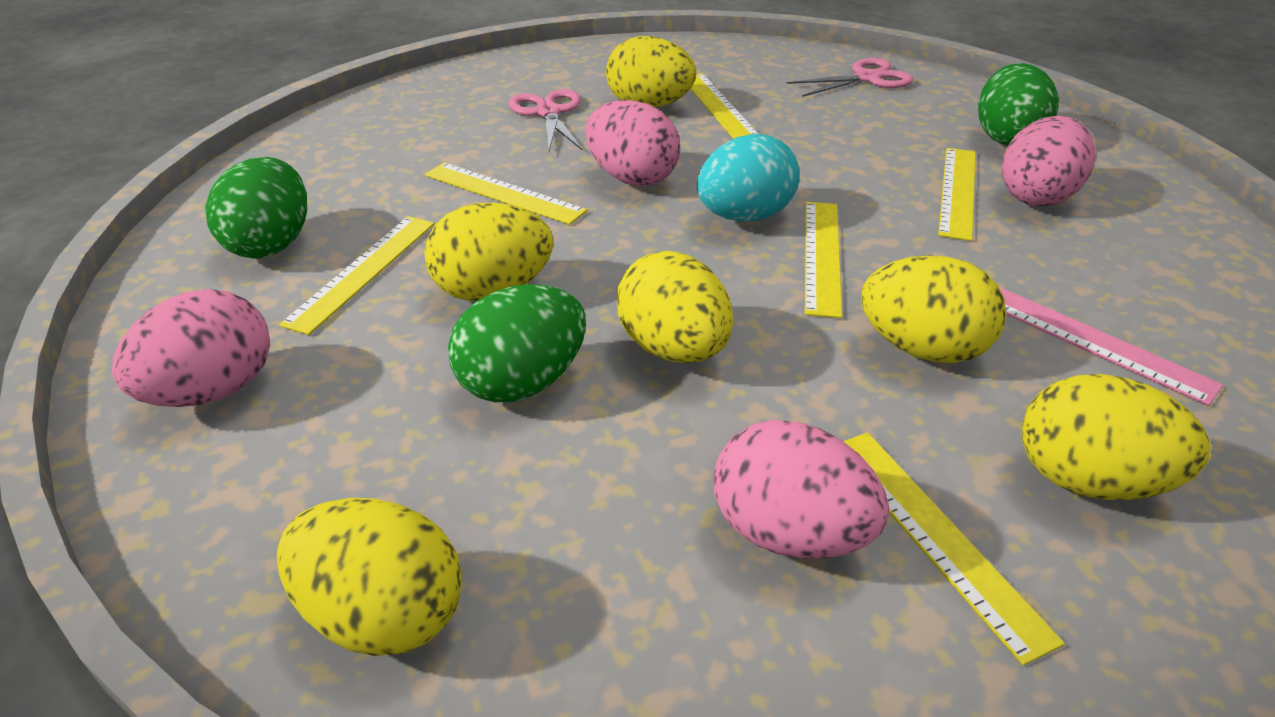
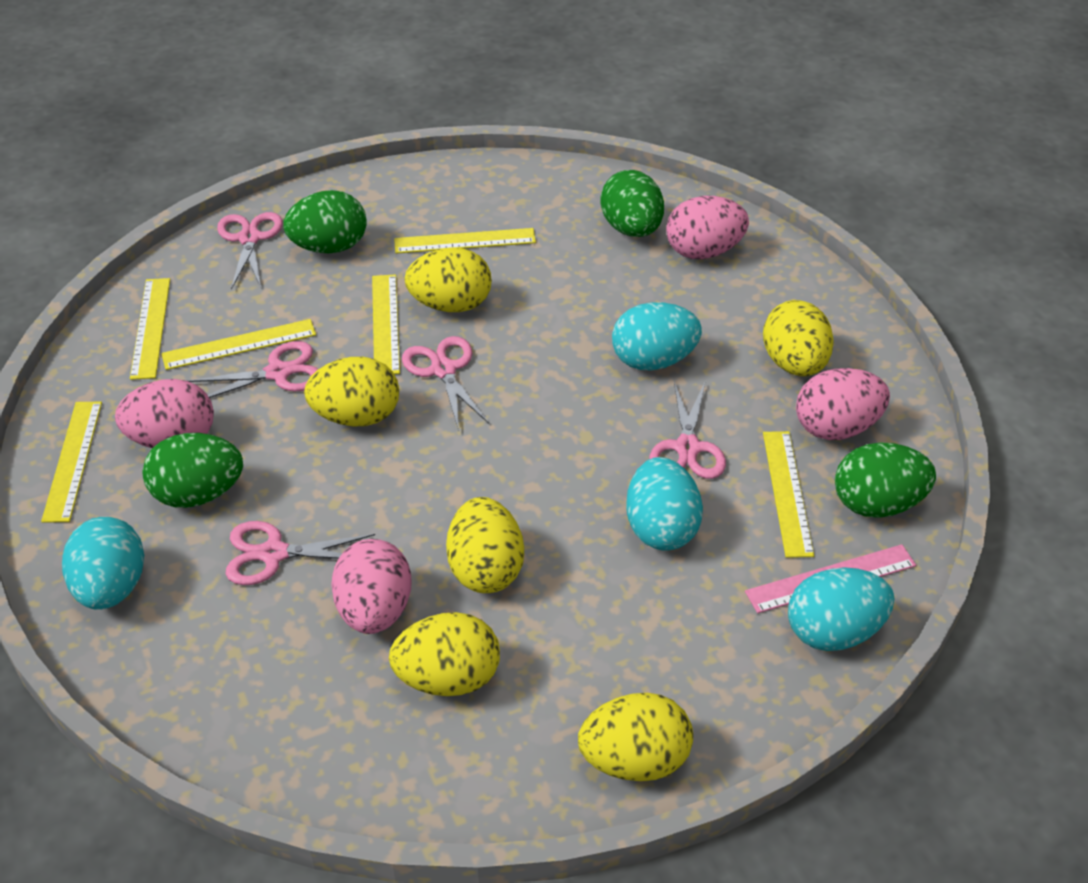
green egg: [205,157,307,259] [448,284,586,402] [978,63,1059,145] = 3 -> [143,433,243,508] [283,190,367,253] [600,170,664,237] [835,442,936,518] = 4
pink scissors: [509,89,583,151] [787,58,913,97] = 2 -> [188,341,318,398] [217,212,283,290] [226,521,375,585] [402,336,489,431] [649,381,726,479] = 5
turquoise egg: [697,134,799,221] = 1 -> [62,517,144,610] [612,302,702,370] [626,457,703,550] [788,567,894,651] = 4

